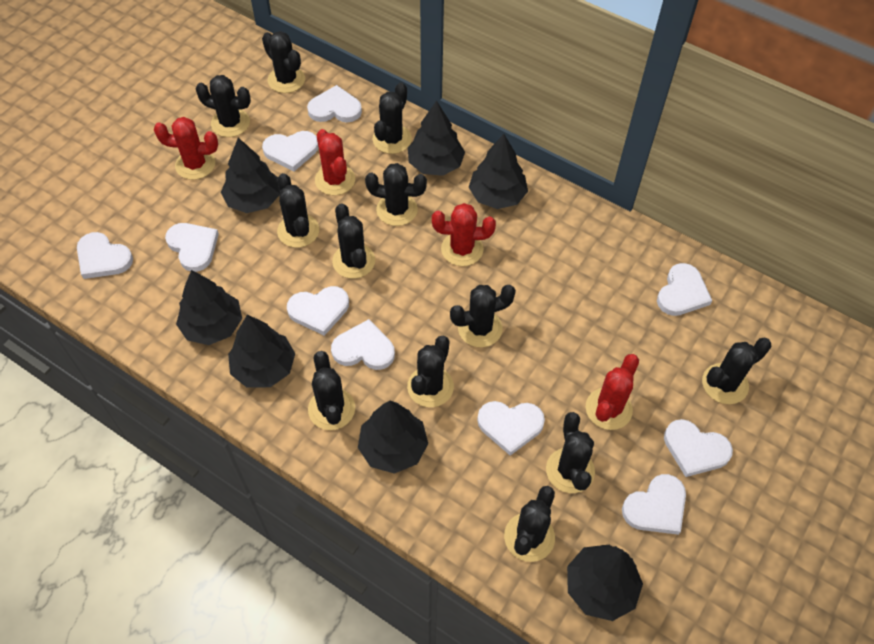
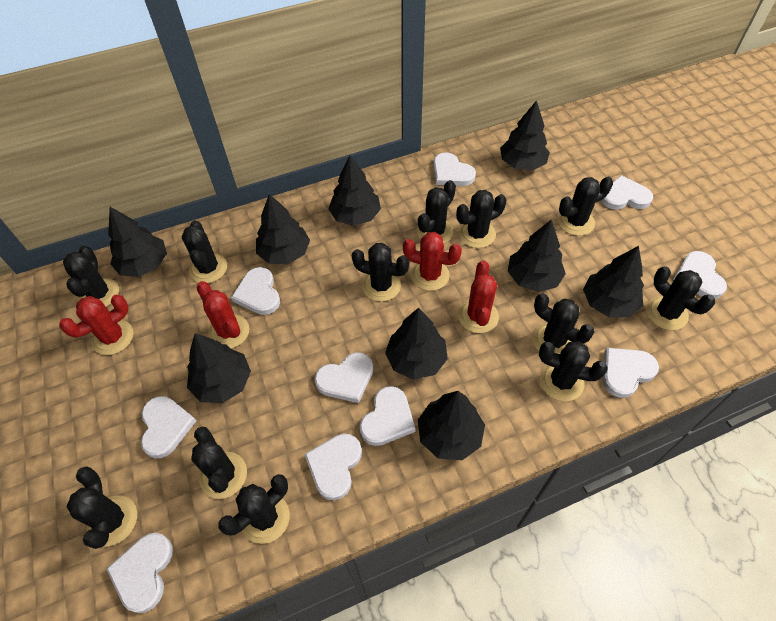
black tree: [176,270,242,345] [221,138,280,213] [228,315,295,388] [358,401,428,474] [408,101,465,176] [469,134,528,209] [567,545,643,621] = 7 -> [108,207,167,277] [187,333,251,403] [256,194,310,264] [328,155,381,226] [385,308,448,380] [418,391,485,460] [500,100,550,170] [508,219,566,292] [583,246,644,317] = 9

